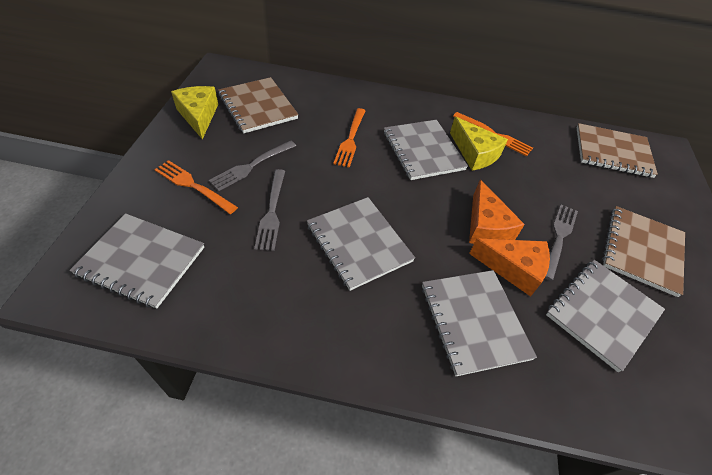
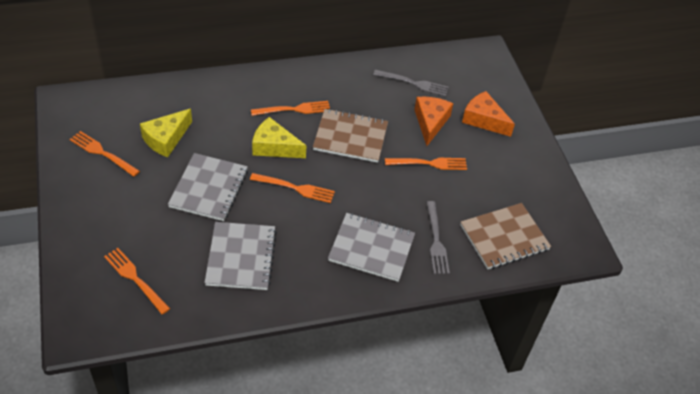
brown notebook: [218,77,299,133] [577,123,658,178] [602,206,685,297] = 3 -> [313,109,388,163] [460,203,551,269] = 2
grey fork: [209,141,296,191] [254,169,285,251] [545,204,578,281] = 3 -> [373,70,449,97] [426,201,450,274] = 2
grey notebook: [69,213,204,309] [307,197,415,291] [384,120,468,180] [422,270,537,376] [546,260,665,372] = 5 -> [168,153,248,221] [204,222,277,290] [328,213,415,282] = 3
orange fork: [155,160,238,214] [333,108,365,168] [453,112,533,156] = 3 -> [70,131,140,177] [104,248,170,315] [250,173,335,203] [251,101,330,116] [385,158,467,170] = 5

